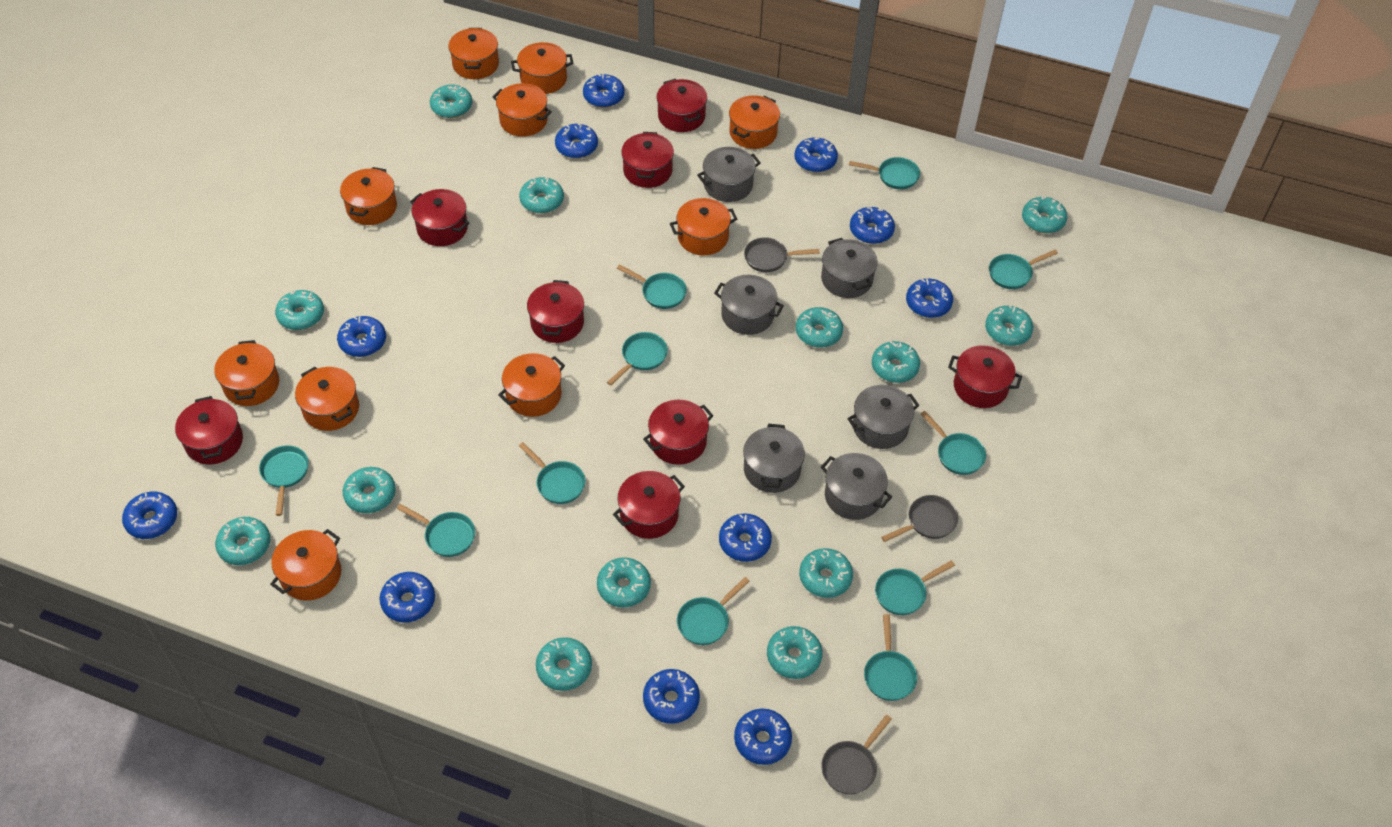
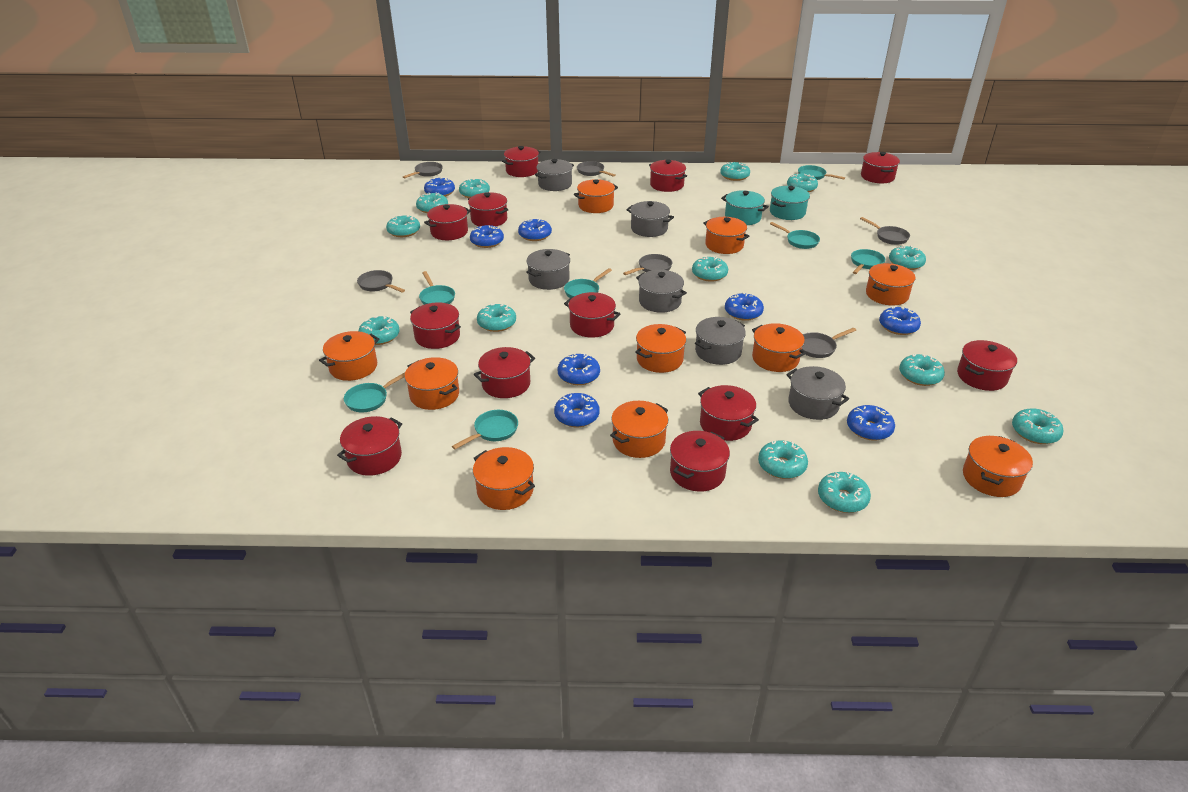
blue donut: [122,491,177,539] [337,316,386,357] [380,572,435,622] [555,123,598,158] [583,74,625,108] [643,669,700,724] [719,513,772,562] [734,708,792,765] [794,137,838,172] [850,207,895,244] [906,278,953,318] = 11 -> [424,177,455,197] [470,225,504,248] [518,218,552,241] [554,393,600,427] [558,353,600,385] [725,292,764,321] [847,405,895,441] [879,306,921,335] = 8
grey pan: [744,237,820,272] [821,715,892,795] [881,495,958,542] = 3 -> [357,270,405,292] [403,162,443,179] [577,161,616,177] [623,254,672,275] [802,327,856,358] [860,217,910,245] = 6
red pot: [175,396,243,464] [410,189,469,246] [527,280,584,343] [613,471,685,539] [621,132,674,188] [643,400,714,465] [656,79,707,132] [948,345,1022,408] = 8 -> [337,416,402,476] [410,303,461,349] [424,204,471,240] [468,192,509,226] [473,347,535,398] [502,146,541,177] [564,292,620,338] [649,159,687,192] [670,431,730,492] [698,385,759,441] [861,152,900,183] [957,340,1017,391] = 12
turquoise pan: [259,445,309,516] [397,504,475,557] [519,442,585,504] [607,332,668,385] [617,264,687,309] [677,577,749,645] [849,157,920,190] [864,614,917,701] [875,560,955,615] [921,411,986,475] [989,250,1058,289] = 11 -> [344,372,405,412] [419,271,455,305] [452,410,518,450] [564,268,612,298] [770,222,820,249] [798,165,845,180] [851,249,885,274] = 7
turquoise pot: none = 0 -> [721,190,769,225] [770,186,810,220] = 2

